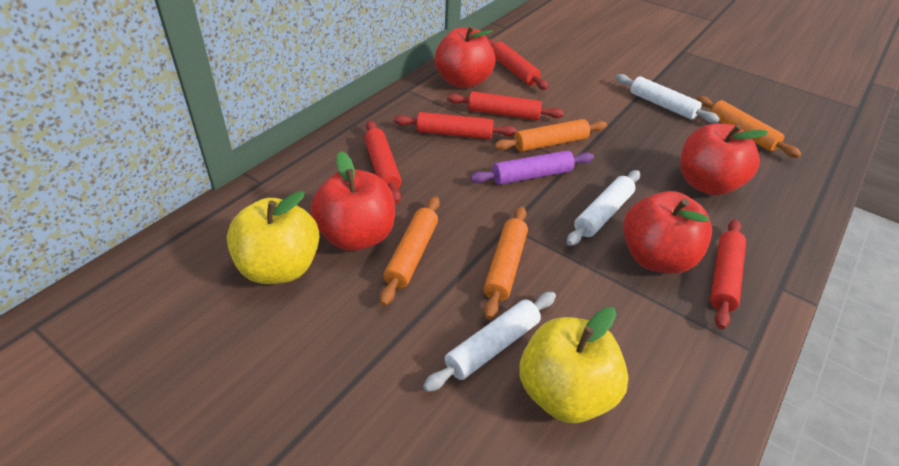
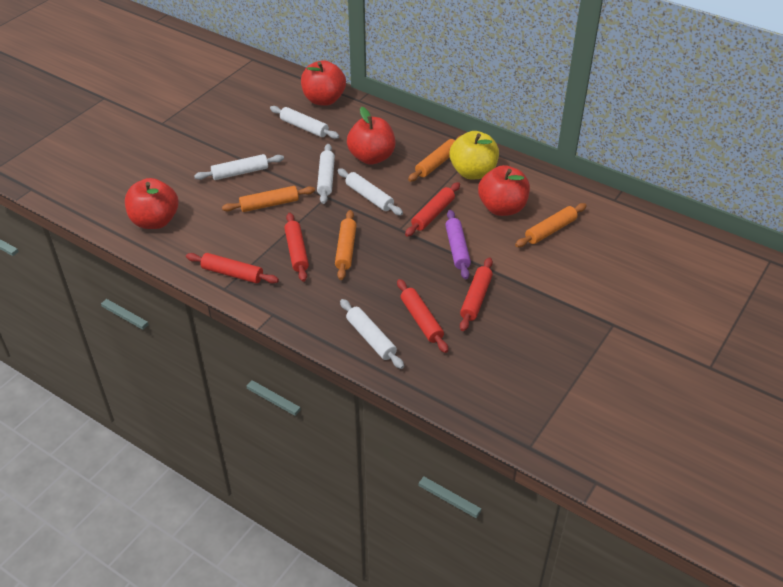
white rolling pin: [423,292,556,392] [567,170,640,246] [615,74,720,123] = 3 -> [194,154,284,180] [270,106,339,139] [317,144,335,204] [337,169,403,216] [340,299,404,369] = 5
yellow apple: [227,191,320,284] [519,307,629,423] = 2 -> [450,131,499,179] = 1

